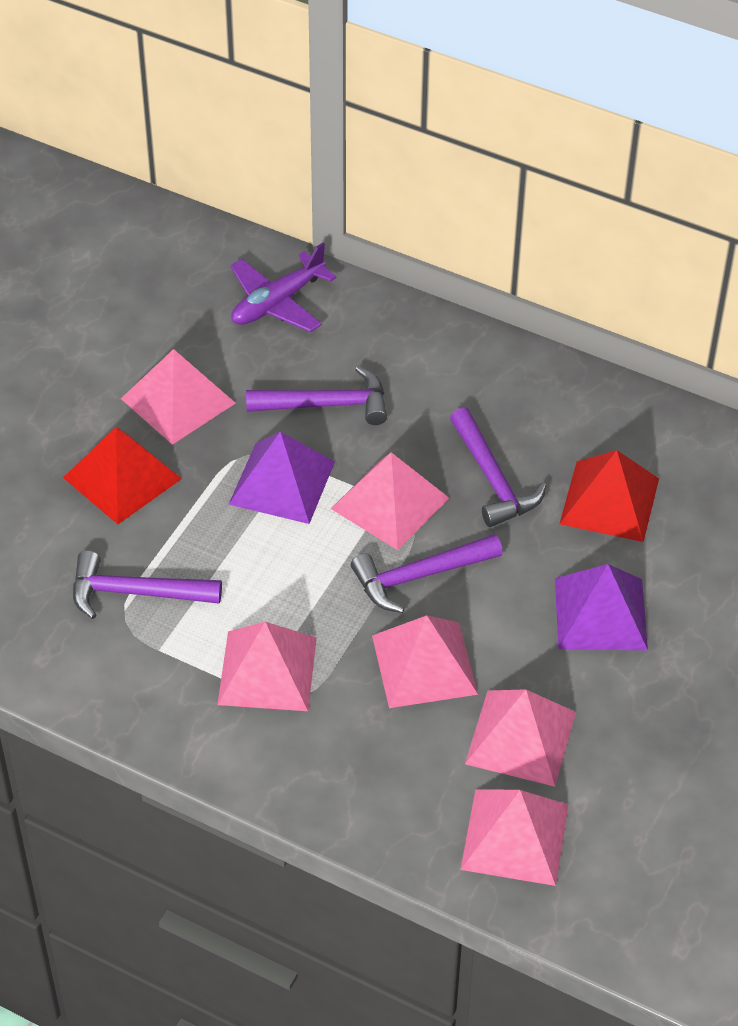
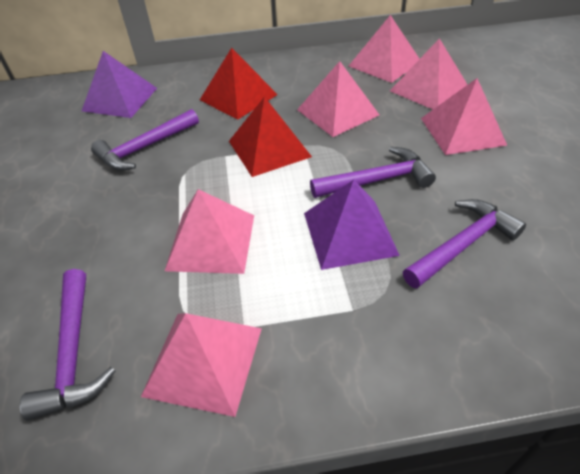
purple plane: [230,243,337,332] = 1 -> none = 0

